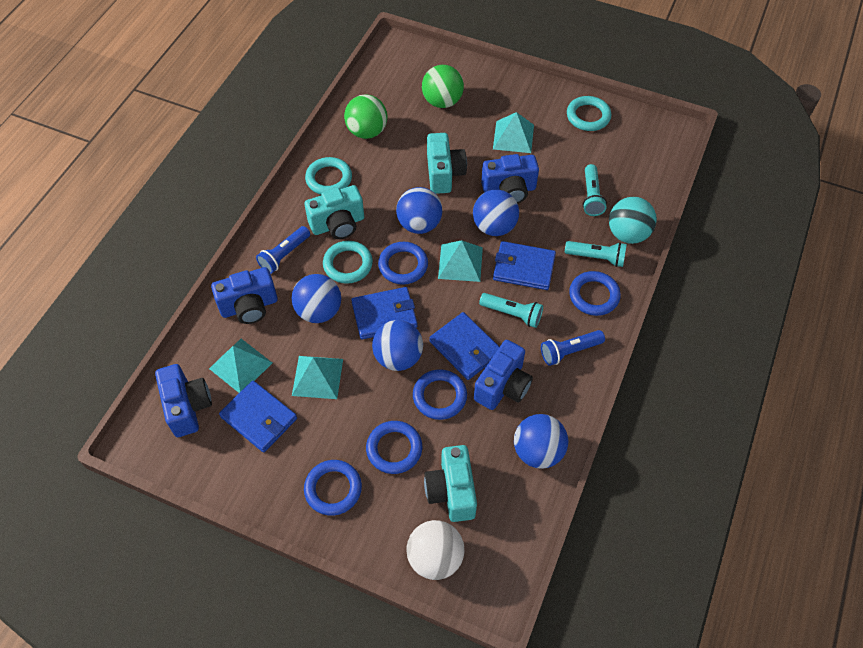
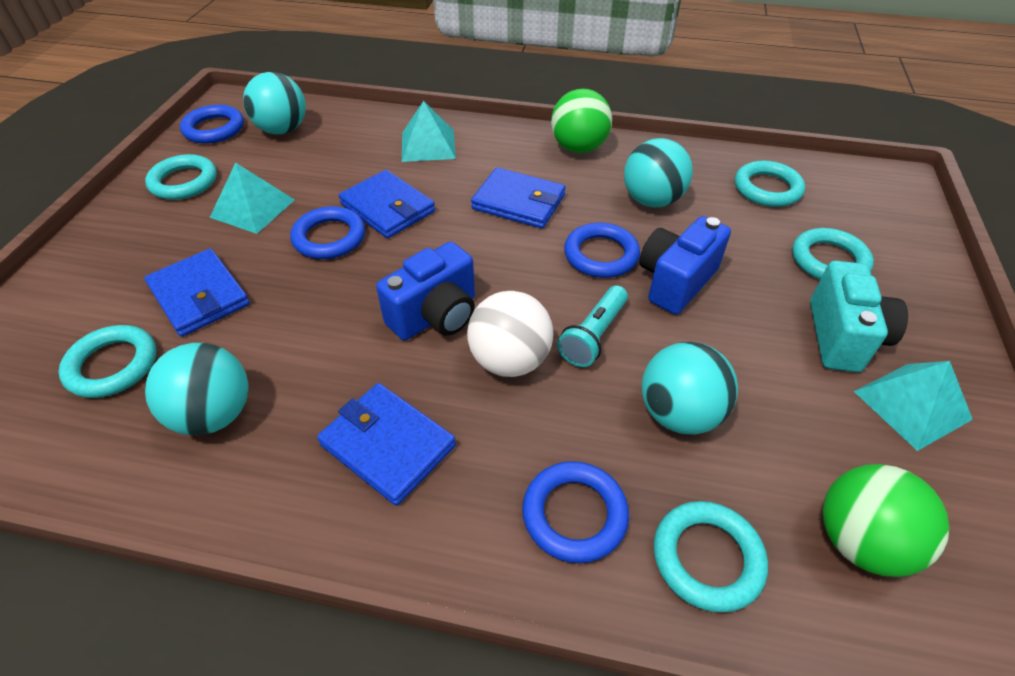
blue ball: [292,274,341,323] [372,320,423,371] [396,187,443,234] [473,190,519,236] [514,414,568,469] = 5 -> none = 0
blue camera: [155,364,212,437] [211,267,278,324] [474,340,533,410] [481,154,539,204] = 4 -> [376,242,475,340] [639,216,731,314] = 2
blue flashlight: [256,226,310,274] [541,330,605,366] = 2 -> none = 0
blue ring: [304,460,362,516] [366,421,422,474] [378,242,428,285] [413,369,467,420] [569,271,621,316] = 5 -> [180,105,244,144] [290,206,365,259] [522,461,629,563] [564,223,640,278] = 4
turquoise ball: [609,197,657,244] = 1 -> [145,343,249,435] [243,72,306,134] [624,138,693,207] [642,342,738,435] = 4
turquoise camera: [304,185,364,239] [424,445,477,522] [427,133,467,194] = 3 -> [810,261,908,372] = 1
turquoise flashlight: [479,293,543,328] [565,241,627,267] [583,164,607,216] = 3 -> [557,285,628,367] = 1
turquoise pyramid: [209,339,272,393] [292,356,343,399] [438,240,483,282] [493,112,534,153] = 4 -> [210,162,295,234] [402,101,456,162] [854,361,973,451] = 3
turquoise ring: [305,157,352,195] [323,241,373,284] [567,96,611,131] = 3 -> [58,325,156,398] [145,154,217,200] [654,501,768,613] [735,160,805,207] [792,228,874,280] = 5

